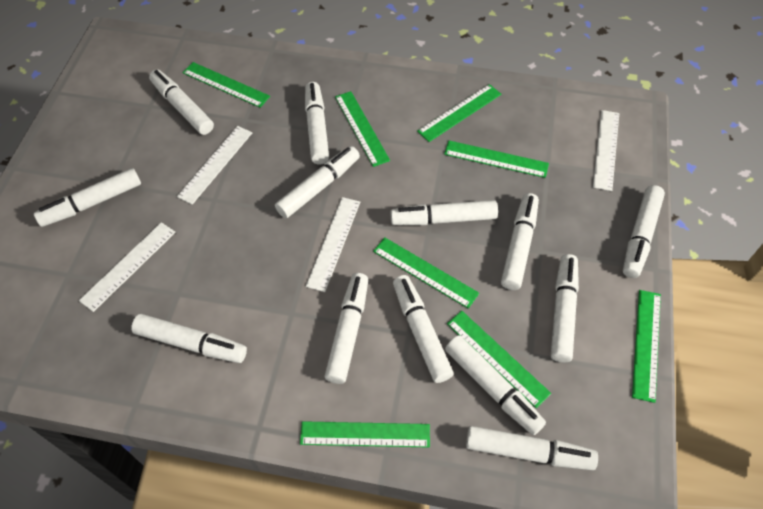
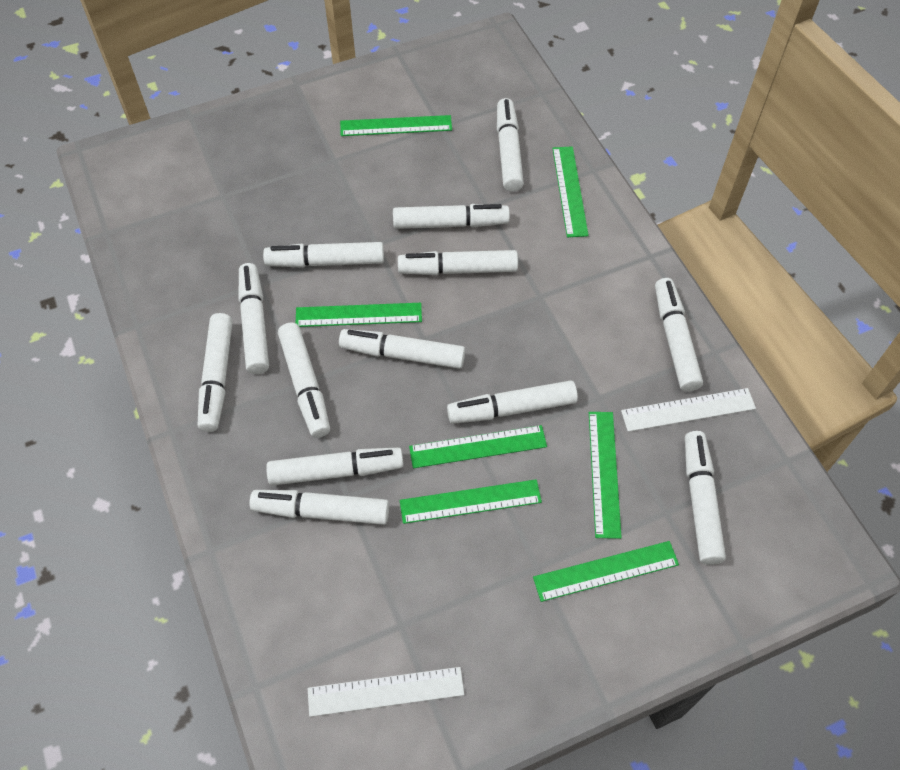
green ruler: [183,62,270,108] [300,421,430,447] [335,91,390,167] [373,237,479,309] [417,84,501,142] [444,140,549,178] [447,311,551,408] [632,290,661,403] = 8 -> [296,303,422,327] [340,115,452,136] [400,479,542,524] [409,425,547,468] [533,541,679,602] [552,146,589,237] [589,412,622,539] = 7
white ruler: [79,222,176,312] [177,126,252,205] [306,197,360,292] [593,110,619,191] = 4 -> [308,667,464,717] [621,388,756,432] = 2

